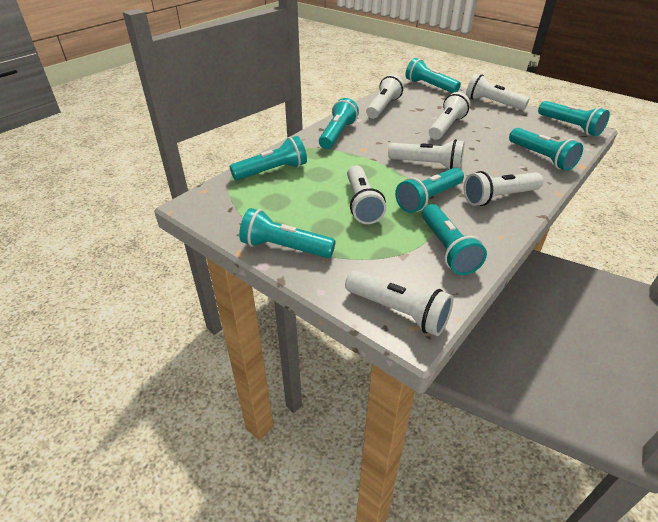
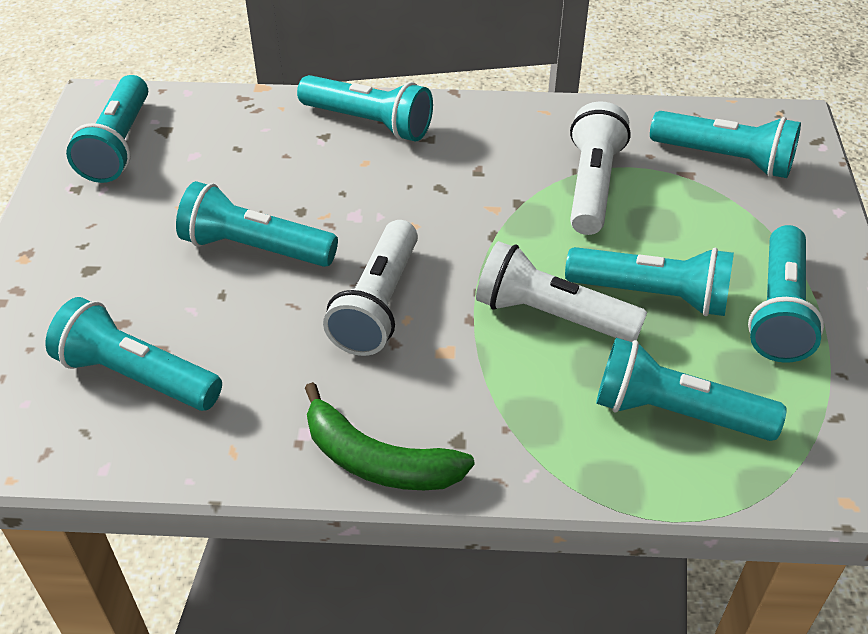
green banana: none = 0 -> [305,382,475,490] = 1
white flashlight: [345,270,453,336] [347,165,386,224] [366,74,404,119] [388,139,464,169] [429,92,470,140] [464,171,543,206] [466,74,530,110] = 7 -> [323,220,418,356] [476,241,647,342] [570,102,631,235] = 3

